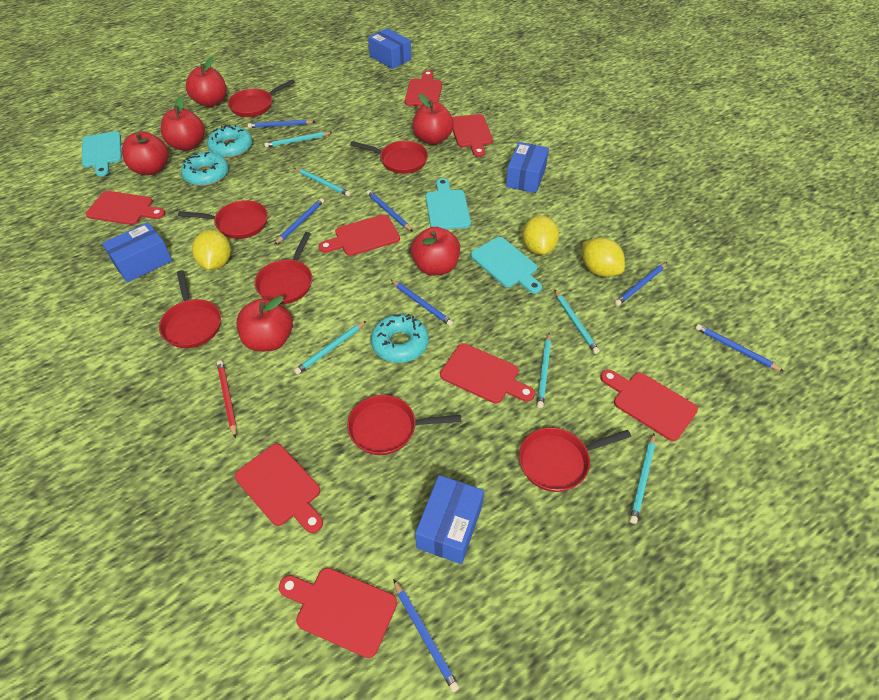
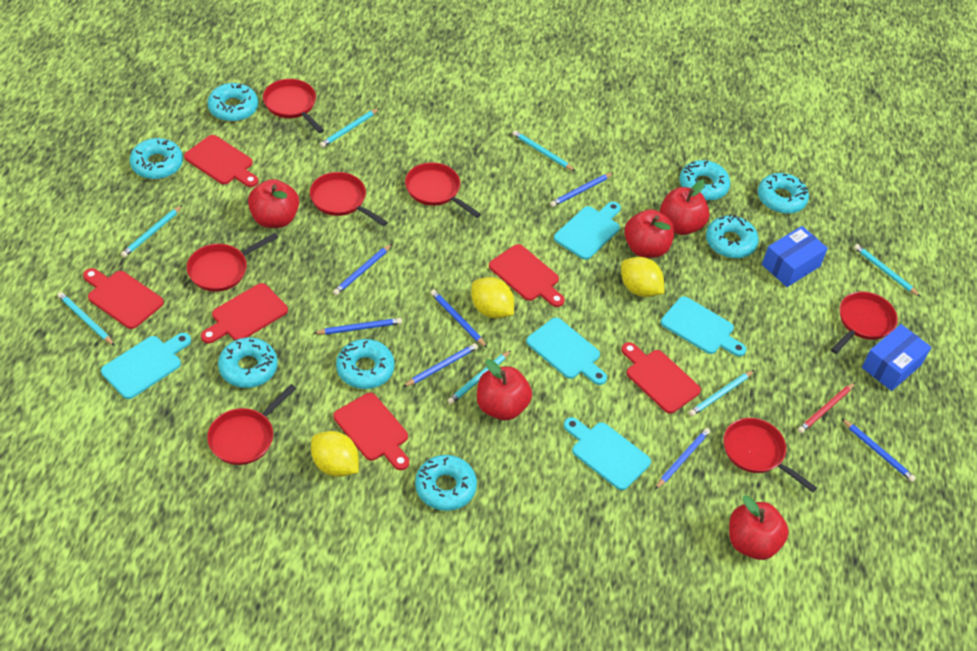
blue box: [102,222,172,283] [368,28,411,69] [415,475,484,564] [506,142,549,193] = 4 -> [762,226,828,287] [862,324,931,391] = 2
red apple: [122,131,169,175] [161,96,205,150] [186,57,226,107] [236,296,293,351] [411,227,460,276] [413,94,454,145] = 6 -> [248,179,299,228] [477,359,532,420] [624,209,675,258] [660,180,710,235] [729,495,789,560] = 5
red cutting board: [86,191,165,225] [235,444,323,533] [279,568,397,658] [319,215,400,256] [405,70,442,106] [440,343,535,404] [452,114,493,157] [600,370,698,441] = 8 -> [83,268,164,329] [184,135,259,187] [201,283,288,343] [333,393,409,470] [489,244,565,307] [621,342,701,414] = 6
turquoise cutting board: [82,131,122,177] [426,178,471,230] [471,237,542,294] = 3 -> [101,333,191,399] [526,317,607,385] [554,202,621,260] [564,417,651,490] [661,296,746,357] = 5
turquoise donut: [181,152,229,186] [207,125,252,158] [371,314,429,363] = 3 -> [130,138,183,179] [207,83,258,122] [218,338,278,388] [336,339,395,389] [415,455,477,511] [679,160,730,201] [706,214,759,258] [758,173,809,214] = 8
turquoise pencil: [264,132,333,148] [294,321,366,374] [295,168,351,196] [537,333,551,408] [554,289,599,354] [630,434,655,524] = 6 -> [57,292,115,346] [121,205,183,257] [320,108,379,148] [447,350,511,404] [512,130,575,171] [689,370,754,416] [854,244,921,297] = 7

